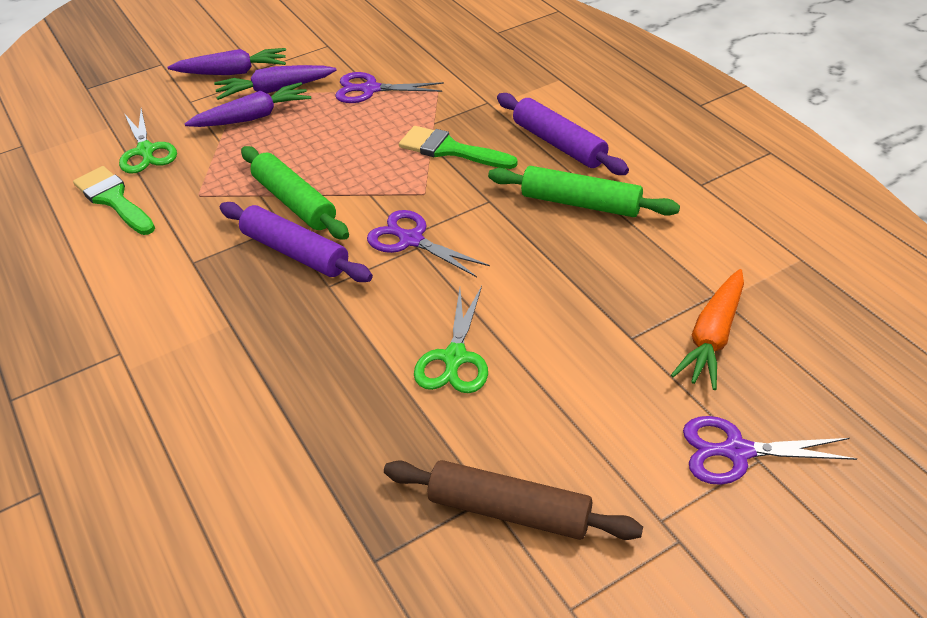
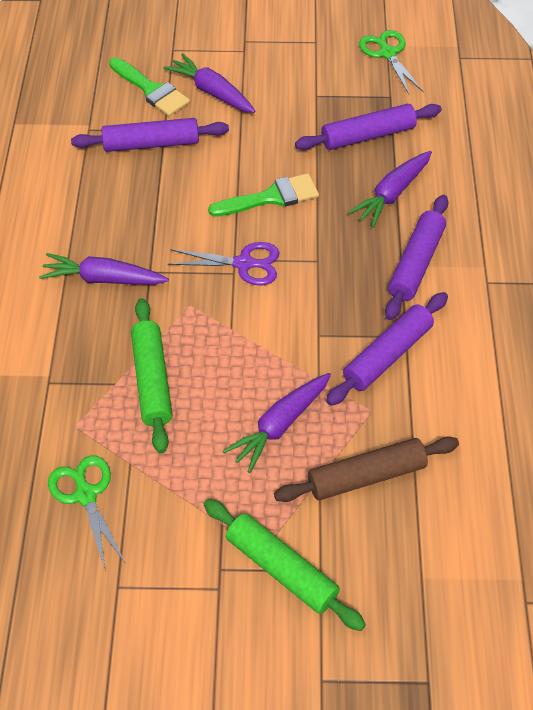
orange carrot: [671,269,744,390] = 1 -> none = 0
purple carrot: [167,48,286,75] [184,82,311,127] [214,65,337,100] = 3 -> [39,253,169,285] [164,53,255,113] [223,373,331,473] [348,151,432,228] = 4
purple rolling pin: [220,202,373,282] [497,93,629,175] = 2 -> [71,118,229,152] [295,104,442,150] [326,292,448,406] [385,195,448,320] = 4
purple scissors: [335,72,444,103] [367,210,490,277] [683,416,857,485] = 3 -> [168,242,280,285] = 1

